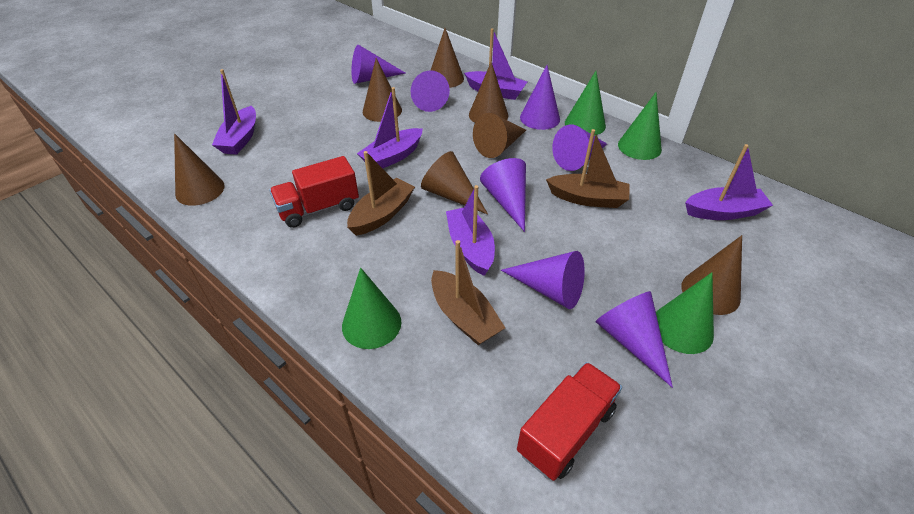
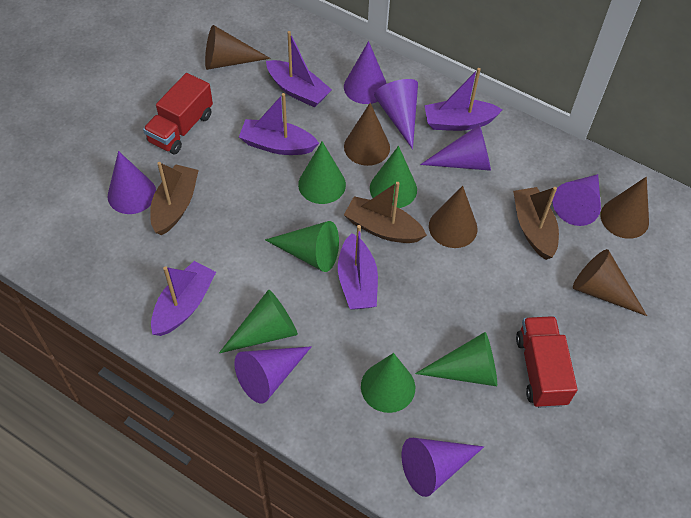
brown cone: [174,133,225,206] [363,58,402,122] [421,151,488,214] [431,28,464,88] [469,62,508,123] [473,113,526,158] [681,235,742,315] = 7 -> [205,25,271,70] [344,103,390,166] [429,186,478,248] [573,249,647,316] [600,177,649,239] = 5
green cone: [342,268,401,349] [565,71,606,136] [618,92,662,160] [656,273,714,354] = 4 -> [219,290,298,353] [265,221,339,272] [298,141,346,204] [361,353,415,413] [370,146,417,208] [415,332,497,386] = 6

